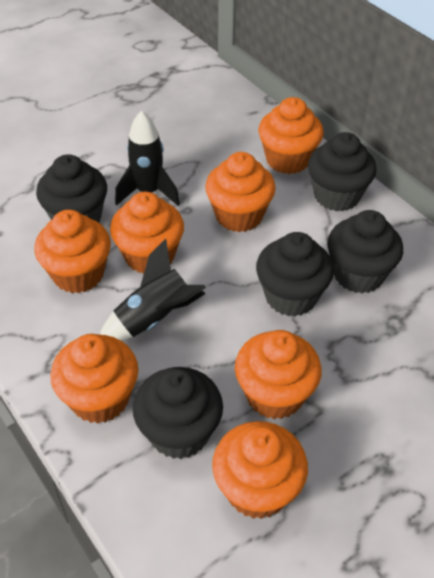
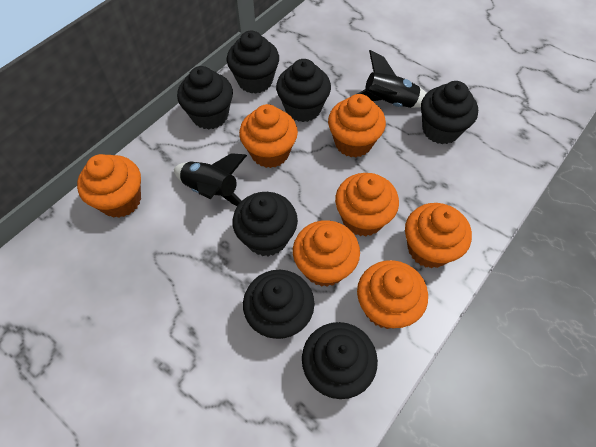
black cupcake: [36,154,107,223] [133,367,223,459] [256,232,334,316] [308,132,377,211] [327,210,403,294] = 5 -> [177,66,233,130] [227,30,279,94] [232,192,298,256] [243,270,314,339] [276,59,331,122] [302,322,378,399] [421,81,478,144] = 7

